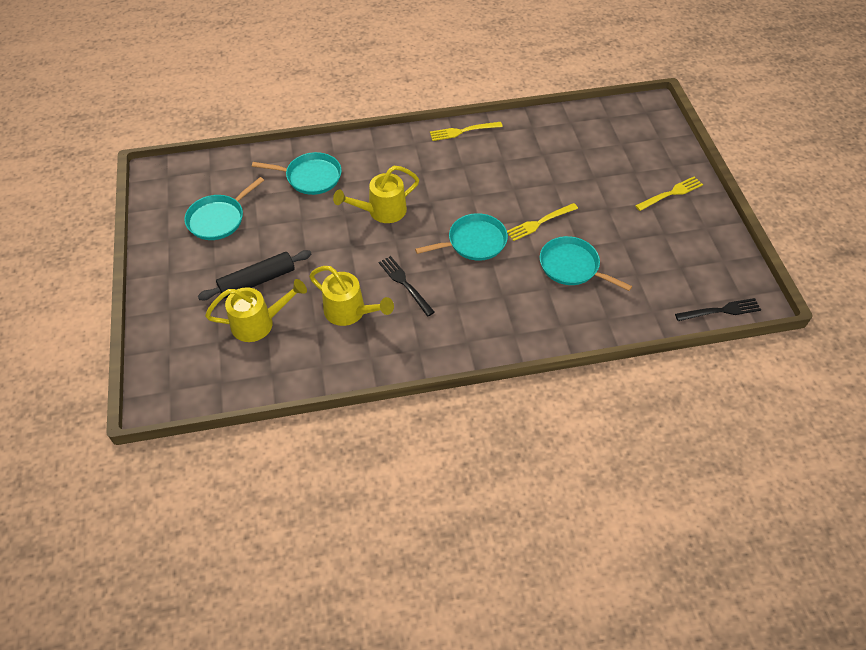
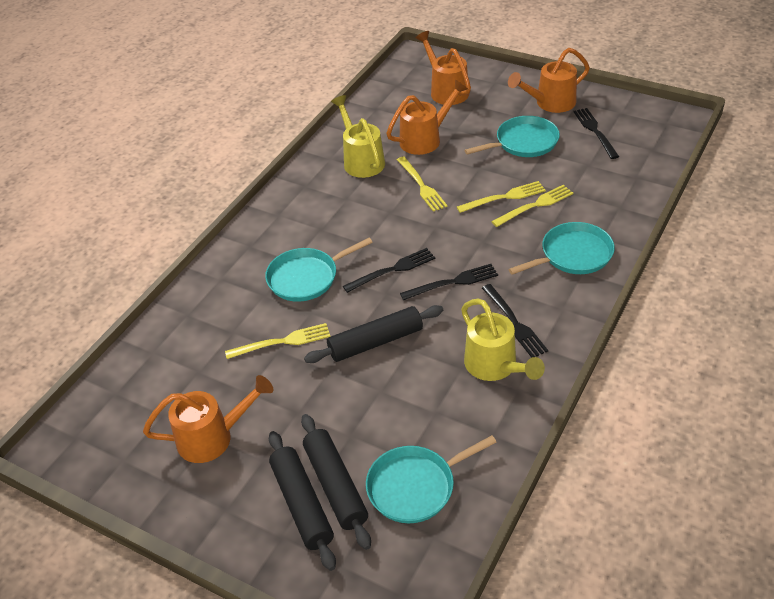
black fork: [379,256,435,317] [675,298,761,321] = 2 -> [343,248,435,293] [400,264,498,300] [482,284,548,358] [573,108,619,159] = 4
black rolling pin: [198,250,312,300] = 1 -> [269,431,336,571] [301,414,371,550] [304,305,443,363] = 3
orange watering can: none = 0 -> [143,375,273,463] [386,79,468,155] [416,31,471,105] [508,48,590,113] = 4
yellow fork: [430,122,503,141] [507,203,578,241] [635,176,703,211] = 3 -> [225,323,331,359] [397,157,448,212] [457,181,546,213] [491,185,573,227] = 4
yellow watering can: [205,279,307,342] [309,266,394,326] [333,166,419,223] = 3 -> [331,95,385,178] [461,299,545,381] = 2

